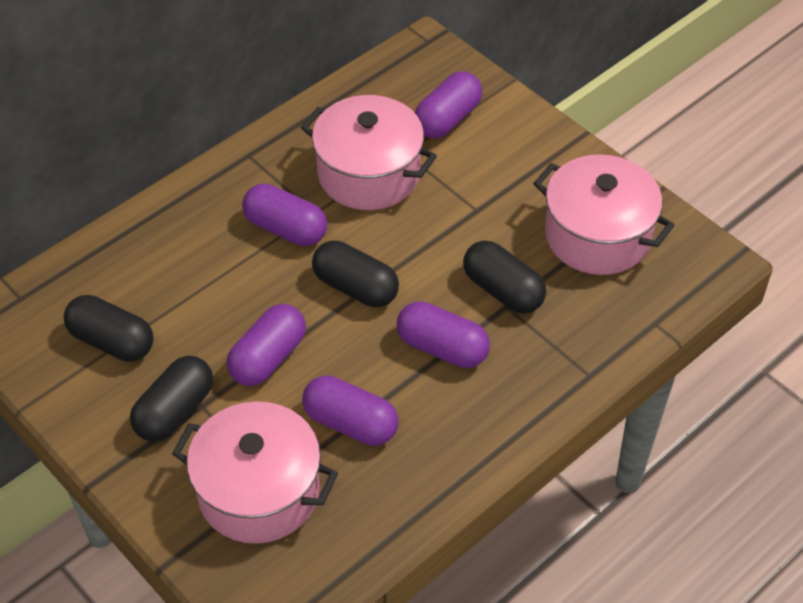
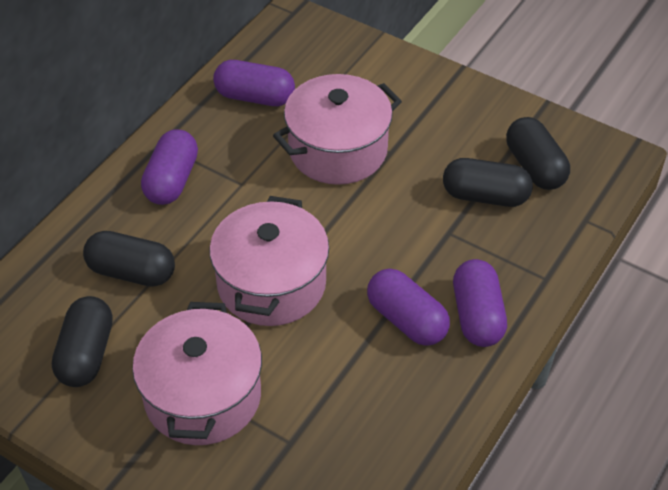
purple capsule: [227,304,306,386] [242,184,327,246] [302,375,398,446] [397,301,490,368] [415,71,482,139] = 5 -> [141,129,198,205] [213,60,295,106] [367,269,450,346] [453,259,507,347] = 4

